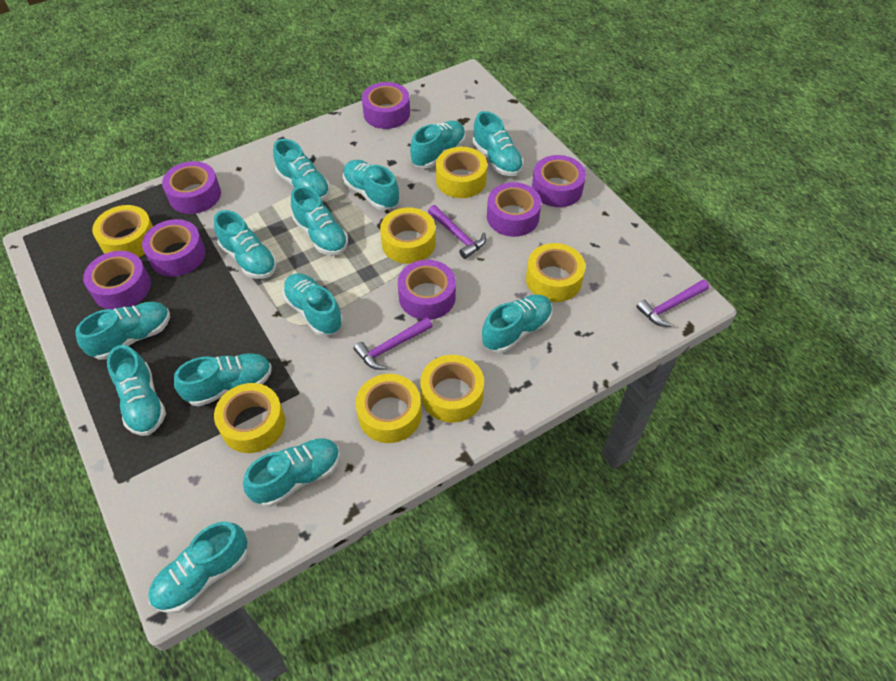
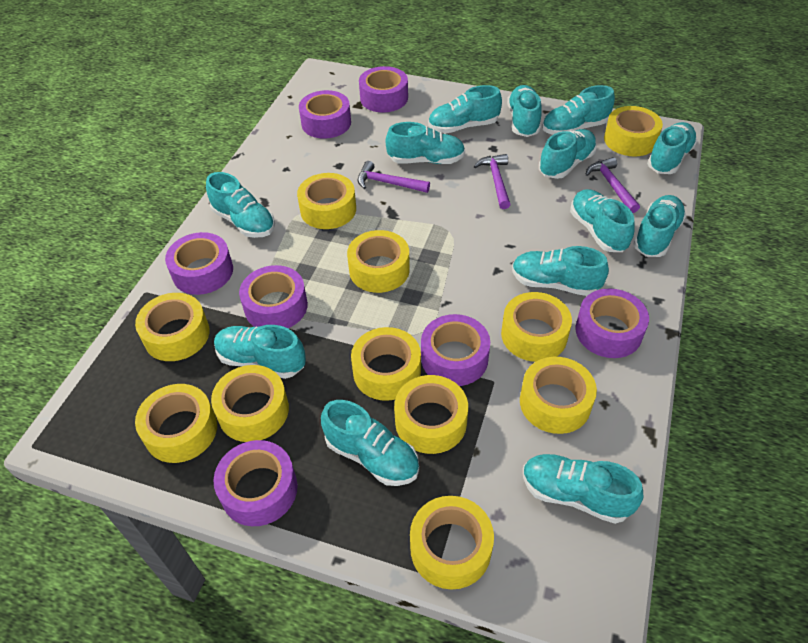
yellow tape: [92,205,153,257] [214,383,285,453] [356,374,421,443] [380,207,436,264] [420,355,484,423] [436,147,487,198] [526,243,585,302] = 7 -> [135,293,210,361] [135,384,217,463] [211,365,289,442] [297,173,356,229] [347,230,410,293] [351,327,421,401] [394,375,468,454] [410,496,494,590] [501,292,572,362] [520,357,597,434] [604,106,663,157] = 11

